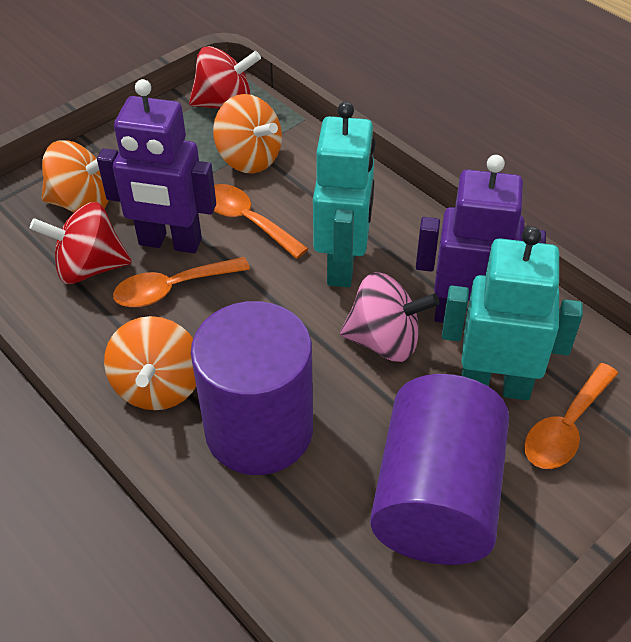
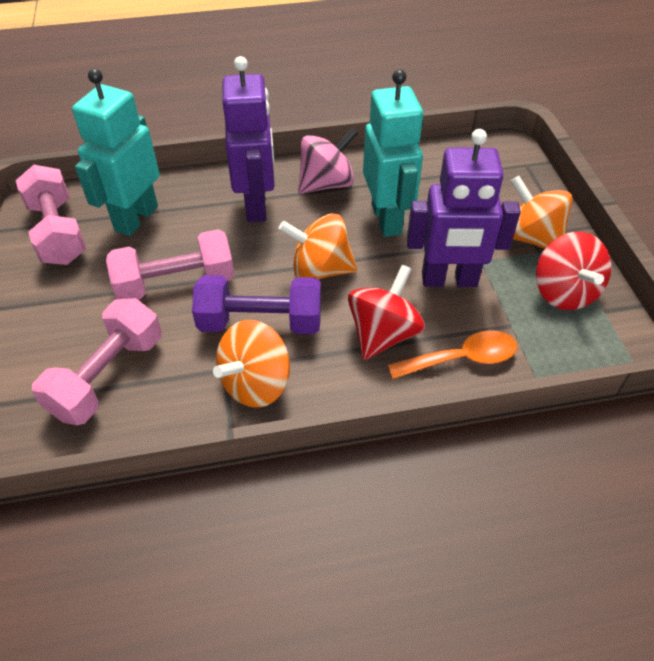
orange spoon: [113,257,250,307] [214,184,309,259] [524,363,618,469] = 3 -> [387,330,517,379] = 1
pink dumbbell: none = 0 -> [16,165,86,265] [32,298,162,425] [106,229,235,300] = 3
purple cylinder: [191,301,313,475] [370,374,509,565] = 2 -> none = 0
purple dumbbell: none = 0 -> [192,275,321,334] = 1

